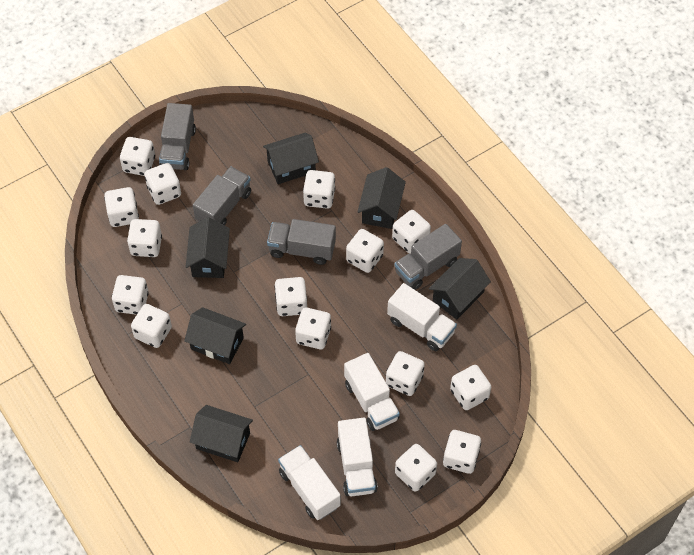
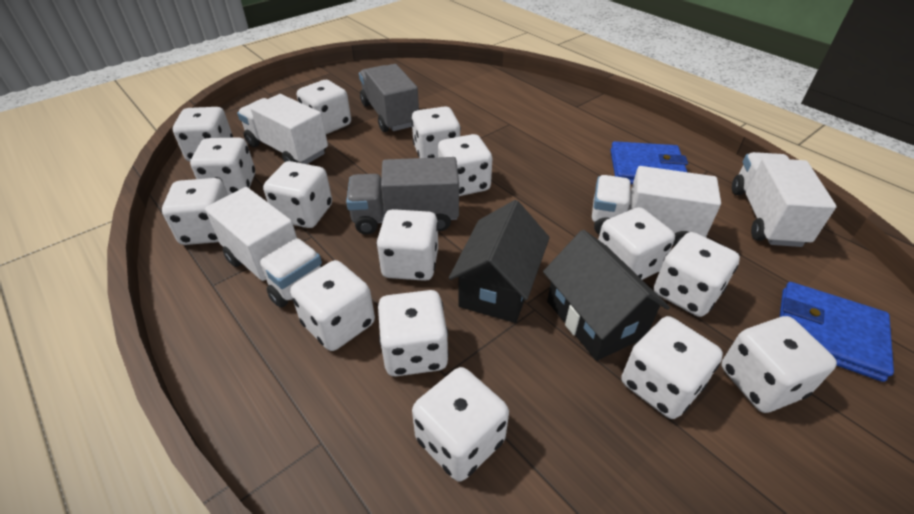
black house: [184,307,246,364] [186,217,230,278] [190,405,253,462] [263,133,319,184] [357,167,406,229] [429,258,491,320] = 6 -> [449,200,550,323] [543,230,670,361] = 2
blue wallet: none = 0 -> [610,141,688,184] [780,282,894,382] = 2
grey truck: [159,103,196,170] [193,166,251,225] [267,219,336,265] [394,224,462,290] = 4 -> [346,157,459,235] [359,64,419,132] = 2

